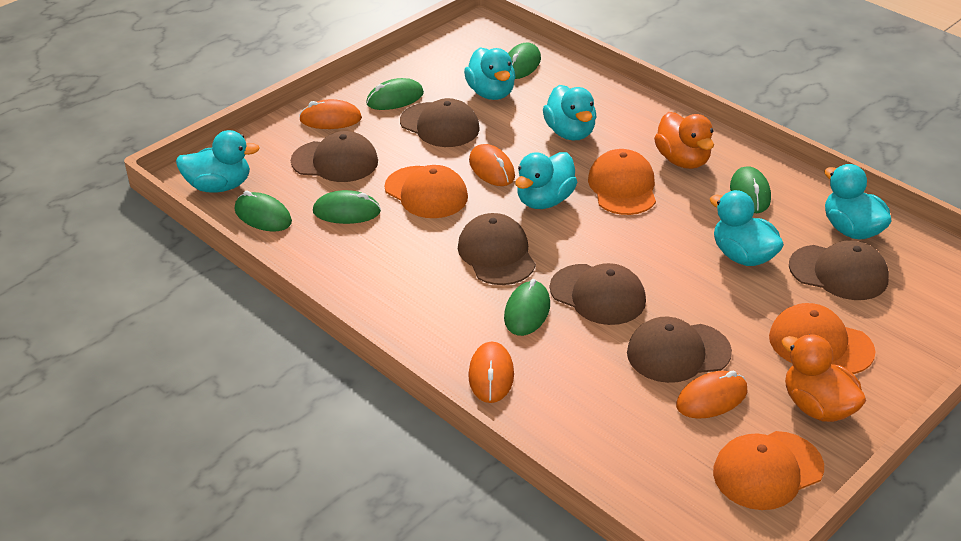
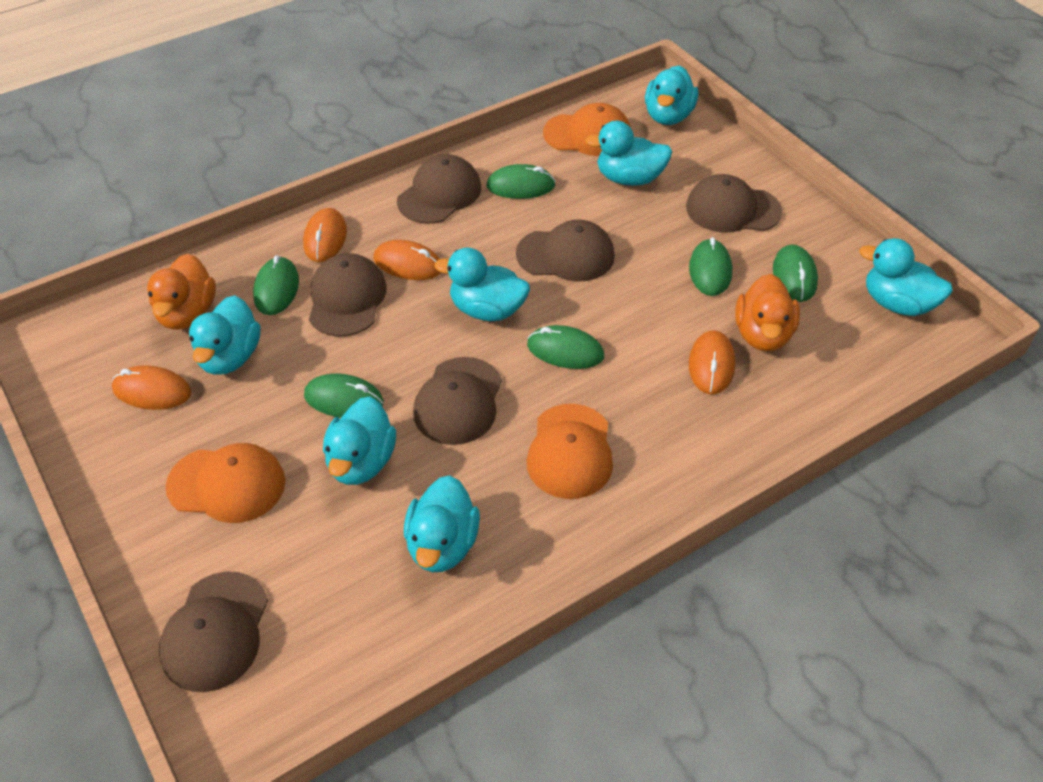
orange cap: [385,165,468,218] [588,149,656,215] [713,431,824,510] [769,303,876,374] = 4 -> [165,443,285,523] [527,404,613,499] [543,103,631,156] = 3
turquoise duck: [176,130,260,193] [464,48,515,100] [515,152,577,209] [543,85,597,141] [710,190,784,266] [824,164,892,239] = 6 -> [189,295,260,375] [323,396,396,485] [404,475,480,572] [434,248,530,321] [585,121,672,186] [645,65,698,125] [859,238,953,316] = 7

